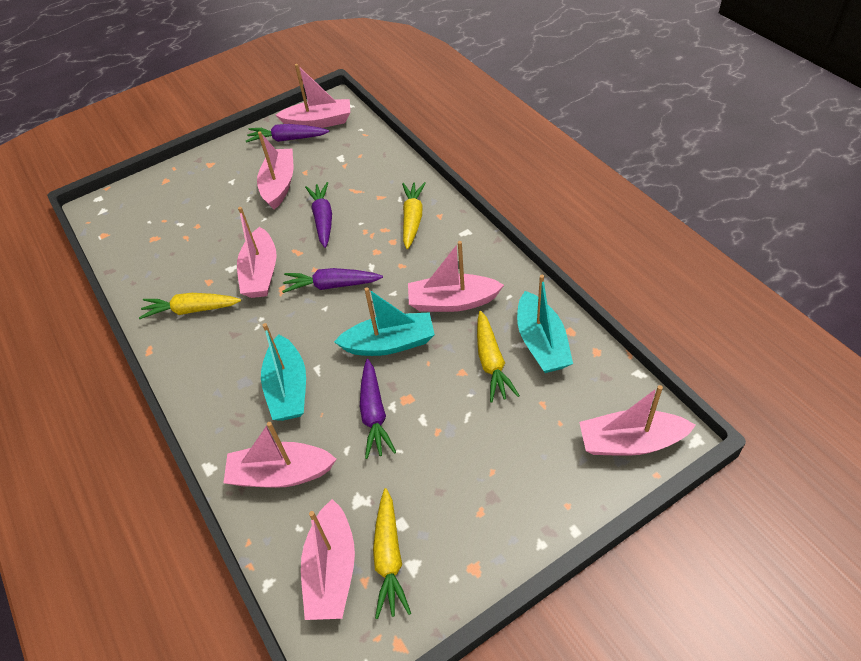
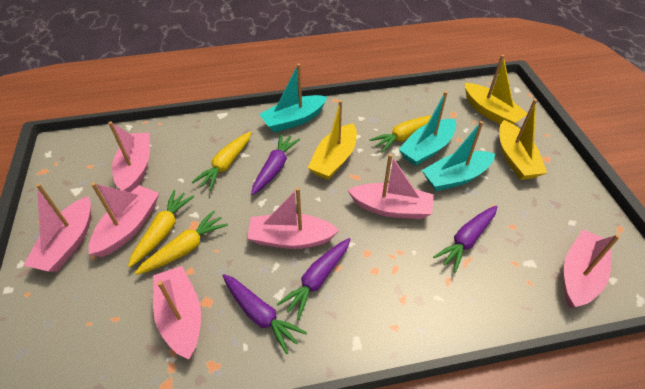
yellow boat: none = 0 -> [308,100,357,180] [465,55,528,125] [499,99,547,180] = 3

